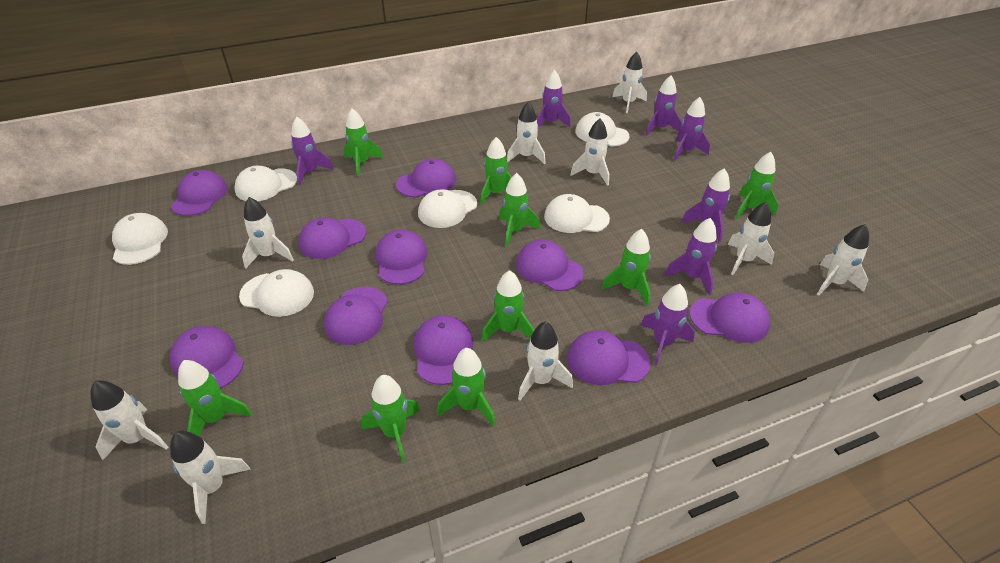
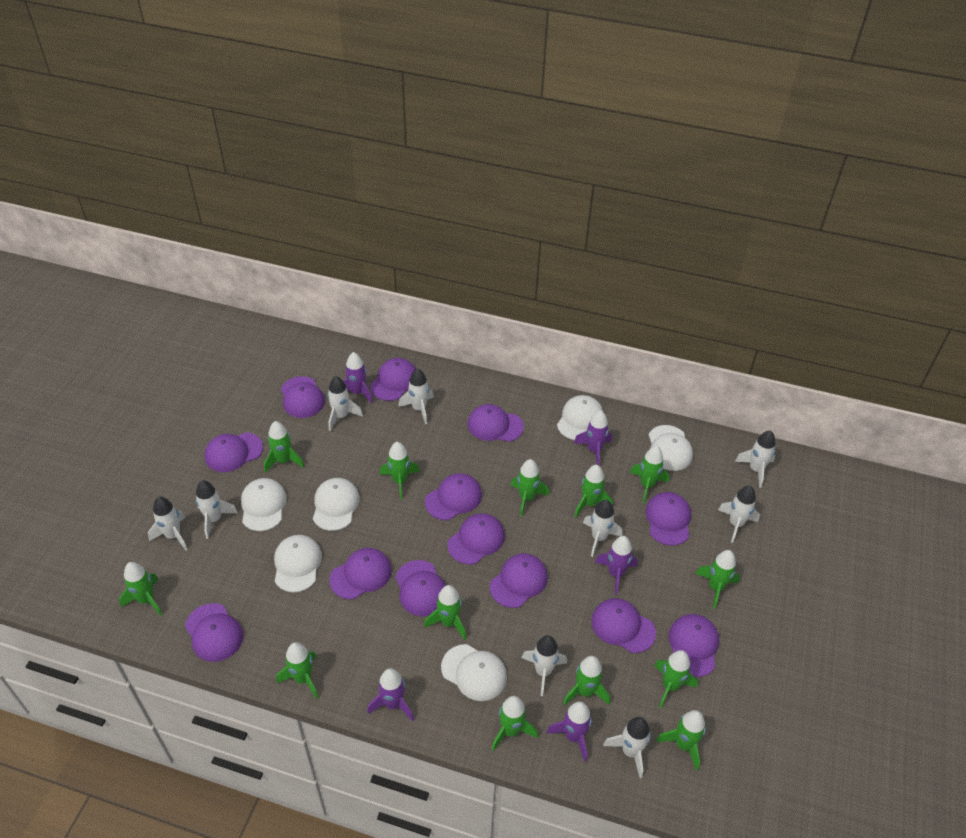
green rocket: [178,360,252,436] [343,108,383,177] [361,375,420,463] [437,348,496,427] [480,137,512,205] [482,270,534,342] [499,173,540,247] [601,229,651,306] [735,152,778,219] = 9 -> [119,562,162,616] [264,421,304,473] [276,642,318,699] [380,442,419,500] [424,585,466,640] [492,696,538,751] [510,459,549,517] [563,656,610,705] [574,465,613,517] [630,446,669,503] [654,650,698,708] [656,710,706,771] [695,550,740,609] = 13
purple cap: [170,326,244,389] [171,170,227,216] [299,217,366,259] [324,287,388,345] [375,230,427,284] [396,158,456,197] [413,315,473,385] [516,240,584,291] [567,330,650,385] [689,293,770,343] = 10 -> [185,603,243,662] [205,432,263,472] [281,376,325,418] [329,548,392,599] [370,358,416,401] [395,560,446,616] [425,473,482,520] [447,513,505,565] [467,404,524,442] [490,553,548,608] [591,598,656,653] [645,492,691,546] [669,614,719,677] = 13
purple rocket: [291,116,334,185] [537,70,571,128] [641,284,695,366] [645,76,682,136] [665,218,717,295] [674,97,710,161] [681,168,730,242] = 7 -> [343,352,373,404] [367,668,414,721] [547,702,592,762] [574,411,612,465] [595,536,638,595] = 5

